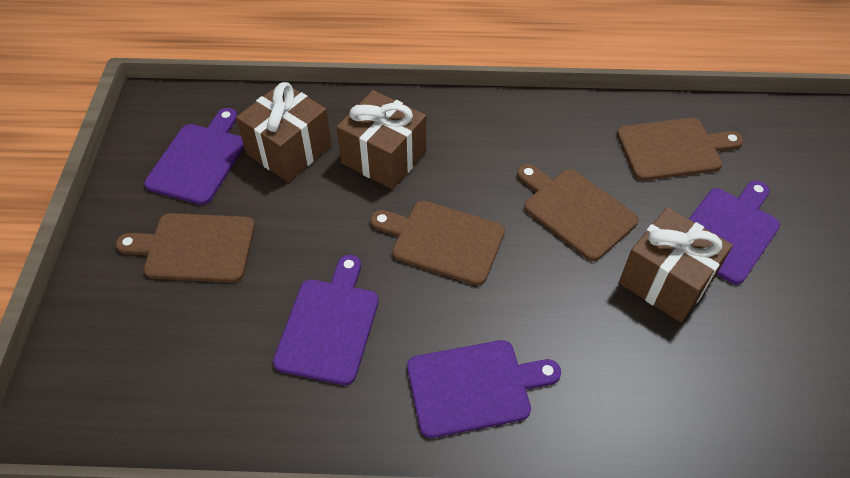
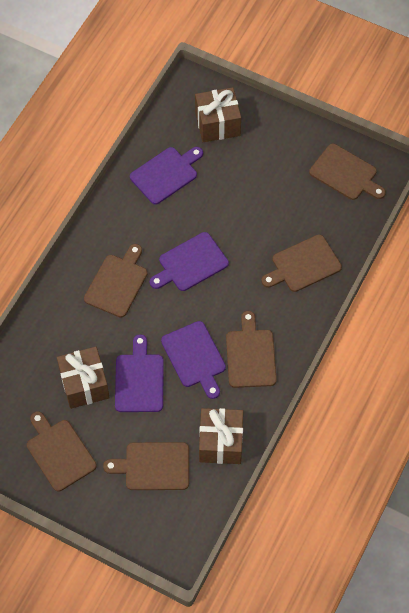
brown cutting board: [116,213,255,283] [370,200,505,286] [517,164,639,261] [617,118,743,181] = 4 -> [27,411,97,491] [84,244,148,318] [103,442,189,490] [226,311,277,388] [261,235,342,292] [309,144,386,200] = 6

